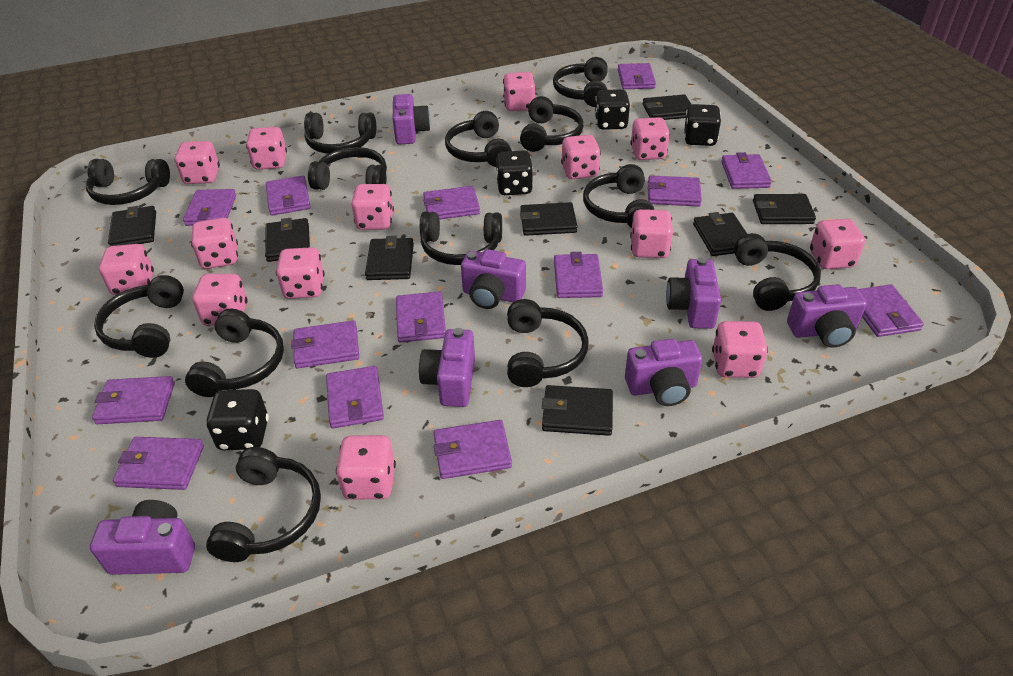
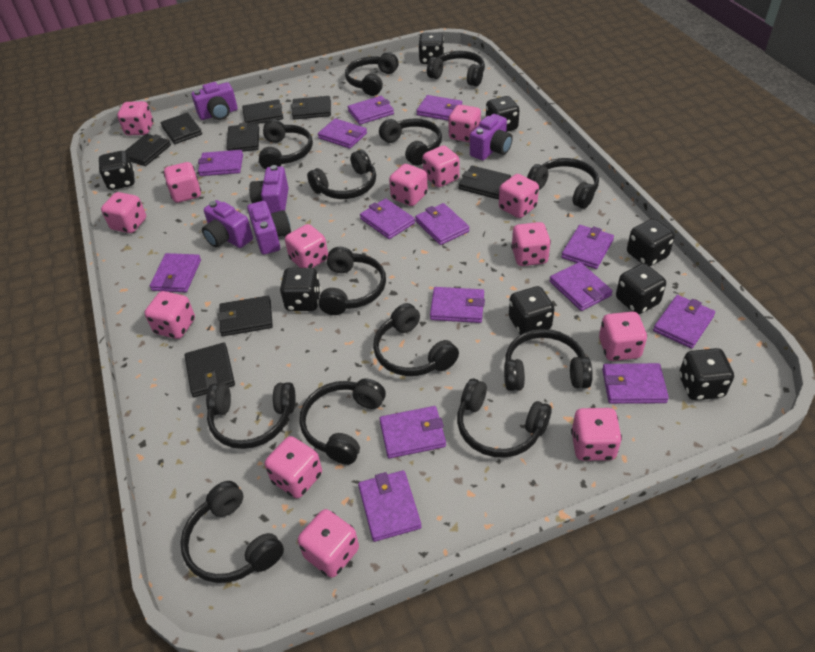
black dice: [206,389,269,450] [496,150,533,195] [595,89,630,130] [684,104,721,146] = 4 -> [98,151,135,190] [280,268,321,311] [418,32,444,64] [486,96,519,132] [509,286,554,335] [616,263,666,314] [627,219,675,266] [679,348,734,400] = 8
purple camera: [90,500,195,575] [393,94,431,145] [419,328,475,407] [461,249,526,309] [625,339,702,406] [666,257,721,329] [787,284,867,348] = 7 -> [191,82,238,120] [202,200,253,248] [247,201,291,255] [249,165,289,213] [470,114,513,160] = 5

